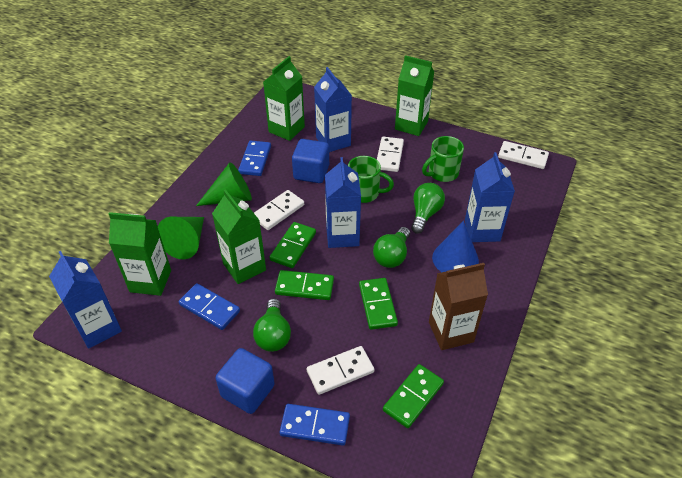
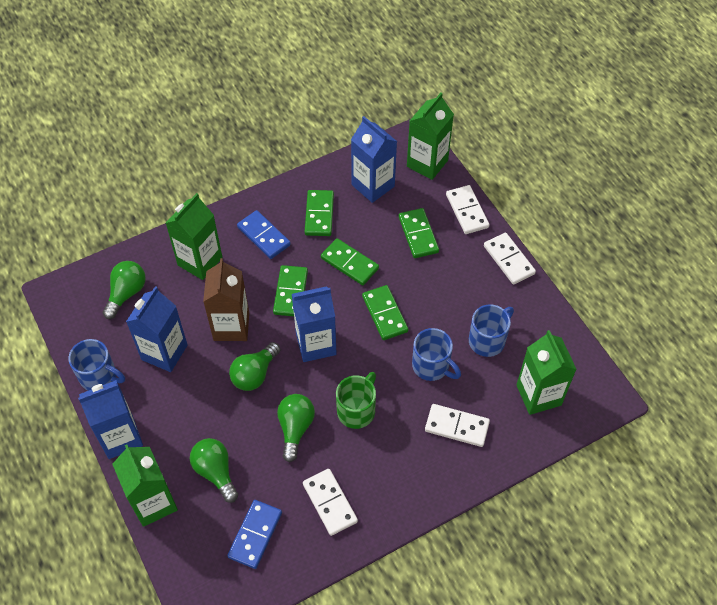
blue cone: [432,221,479,272] = 1 -> none = 0
blue cube: [216,348,275,414] [292,139,329,183] = 2 -> none = 0
blue domino: [179,283,240,330] [238,140,271,176] [279,404,350,445] = 3 -> [227,500,282,569] [237,210,291,259] = 2
blue mug: none = 0 -> [69,339,125,391] [412,328,461,381] [469,304,514,357] = 3
green cone: [158,217,204,259] [196,162,252,206] = 2 -> none = 0
green domino: [270,222,316,268] [275,270,334,300] [359,278,398,330] [383,364,444,428] = 4 -> [273,265,308,316] [305,190,334,236] [321,238,379,285] [362,285,408,340] [399,208,439,258] = 5
green light bulb: [253,298,291,352] [373,227,410,268] [411,183,445,234] = 3 -> [103,261,146,319] [190,438,238,503] [229,342,281,391] [277,394,315,462] = 4
green mug: [348,156,394,203] [422,136,464,182] = 2 -> [336,372,376,429] = 1

